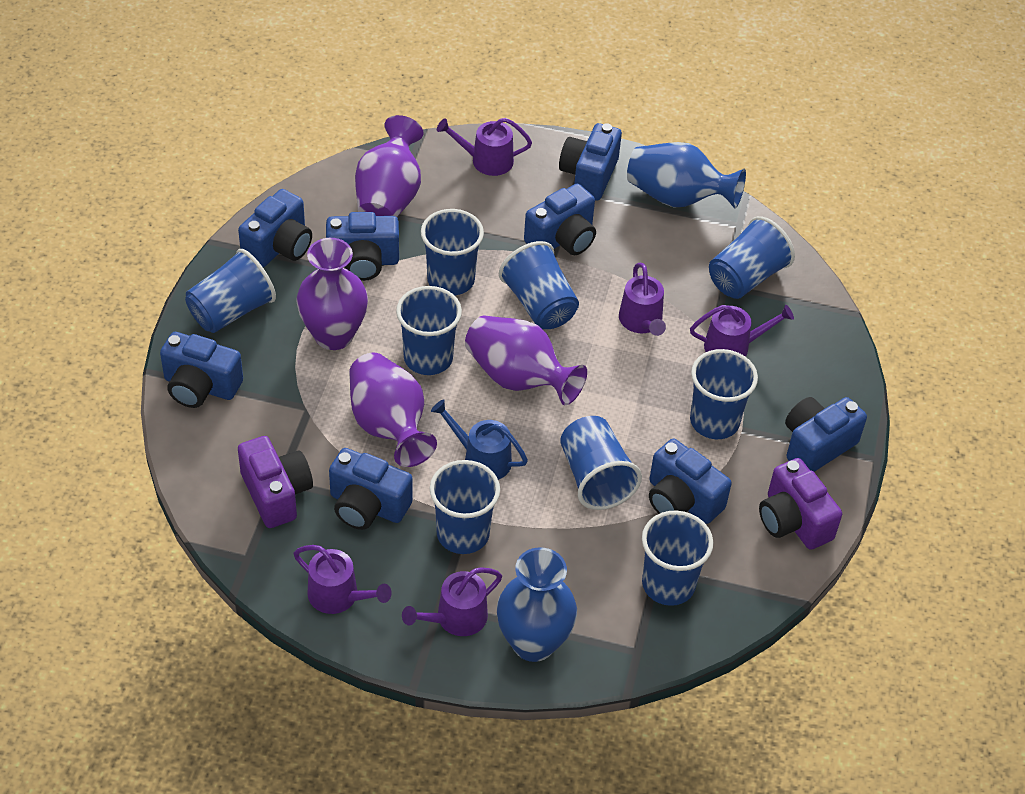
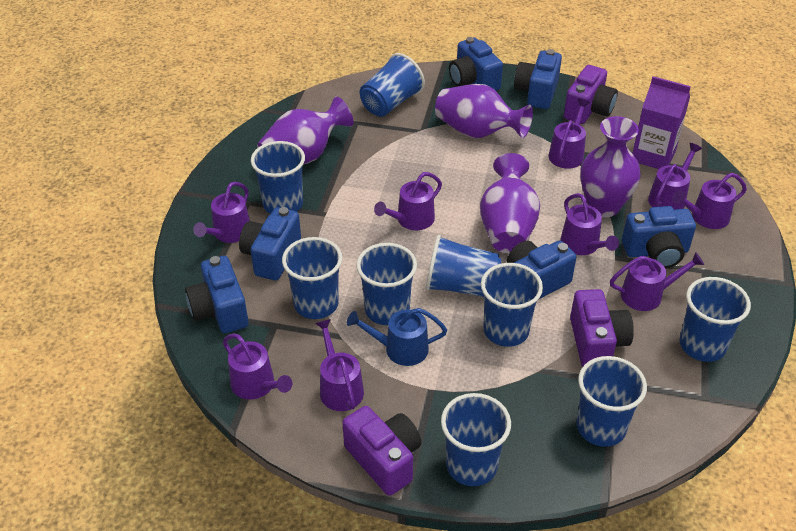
blue camera: [160,332,243,408] [238,189,312,267] [326,212,399,281] [329,448,413,530] [524,184,596,255] [559,123,622,201] [649,439,732,524] [785,397,867,472] = 8 -> [185,256,249,333] [239,207,301,280] [449,37,503,91] [507,240,576,300] [514,49,562,109] [622,206,696,268] = 6
blue vase: [497,547,577,662] [627,142,746,209] = 2 -> none = 0
purple camera: [238,436,313,528] [759,458,842,550] = 2 -> [342,406,421,496] [564,65,618,124] [570,289,634,367] = 3
purple carton: none = 0 -> [632,76,691,169] = 1
purple watering can: [294,545,392,614] [402,567,502,636] [437,118,532,176] [619,263,666,336] [690,305,794,357] = 5 -> [193,182,250,243] [223,334,292,399] [315,319,364,411] [374,172,442,230] [549,99,590,169] [560,193,619,255] [610,252,704,311] [648,143,702,210] [672,173,747,229] = 9

